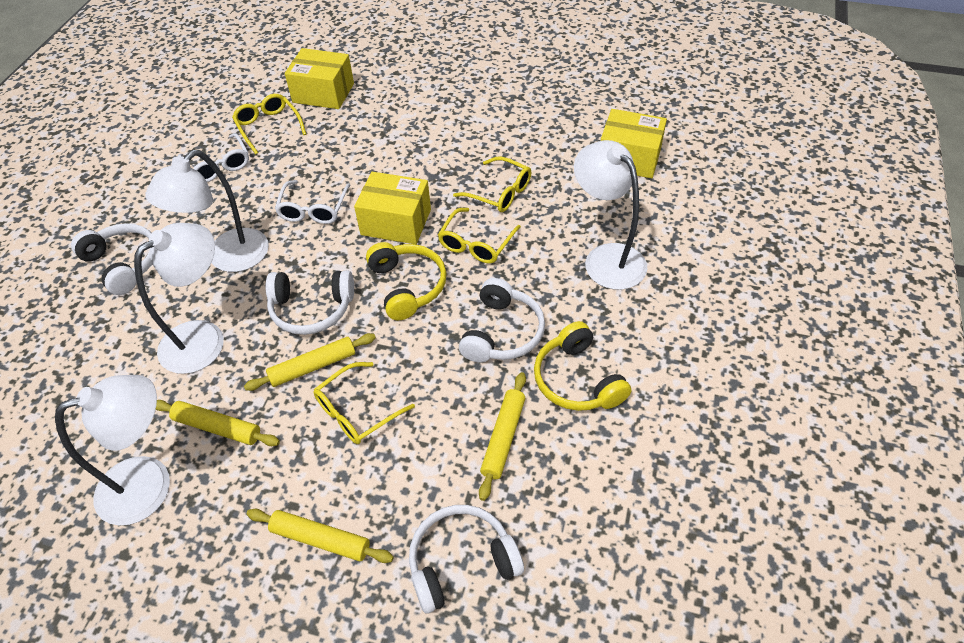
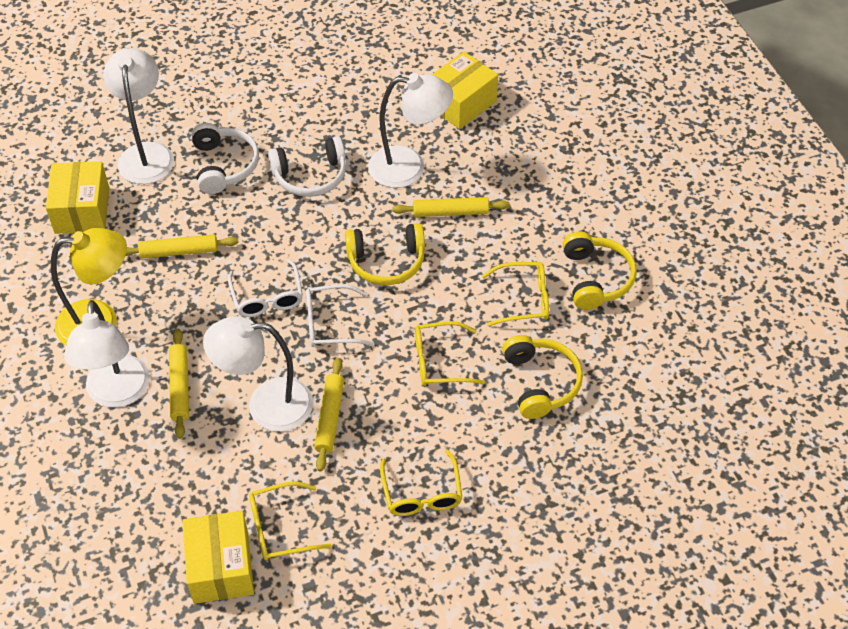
white headphones: [71,223,152,295] [265,270,354,335] [409,505,524,613] [459,278,545,363] = 4 -> [191,123,259,194] [268,136,346,197] = 2
yellow headphones: [366,242,447,320] [534,321,631,411] = 2 -> [345,223,425,285] [502,335,583,419] [563,232,637,310] = 3
yellow lamp: none = 0 -> [51,228,127,345] = 1

